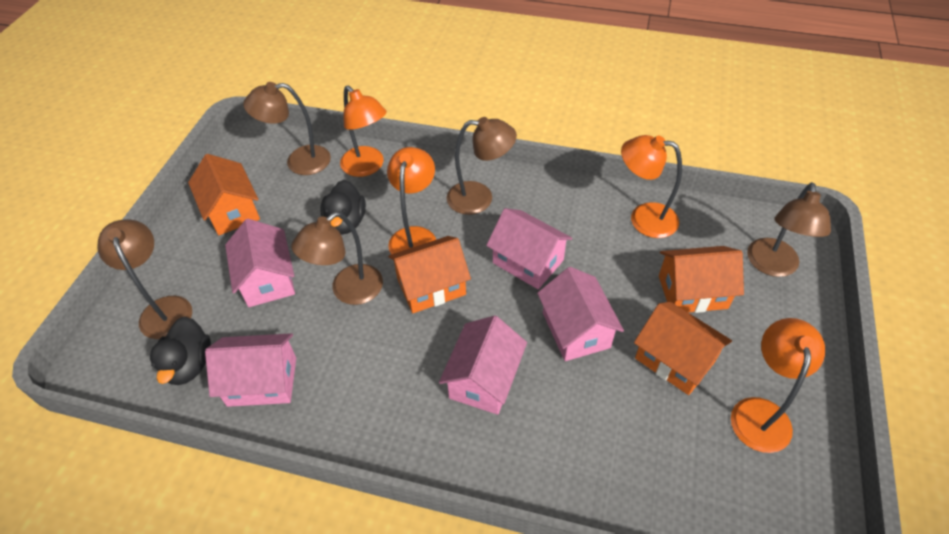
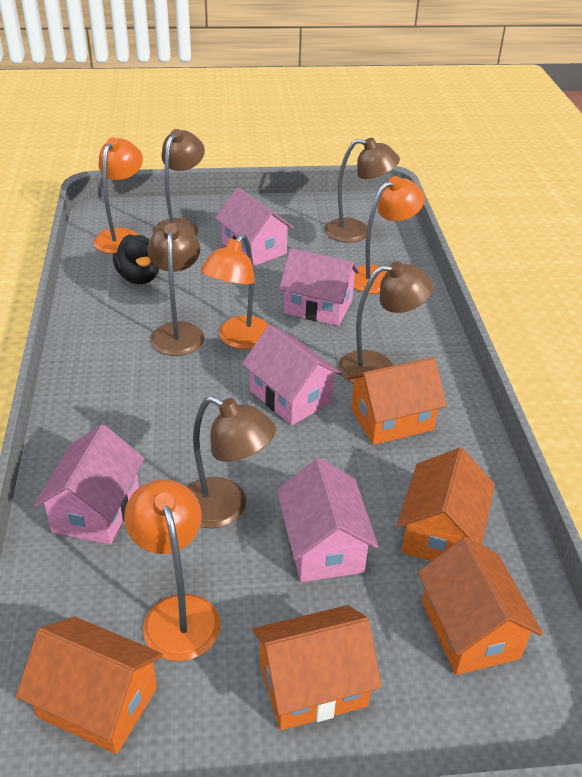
black duck: [150,317,211,385] [320,180,366,235] = 2 -> [113,234,159,284] = 1
orange house: [188,154,260,235] [388,236,471,313] [634,302,732,395] [659,246,744,313] = 4 -> [16,617,163,754] [252,605,382,730] [347,357,447,445] [397,448,495,561] [418,537,543,675] = 5

